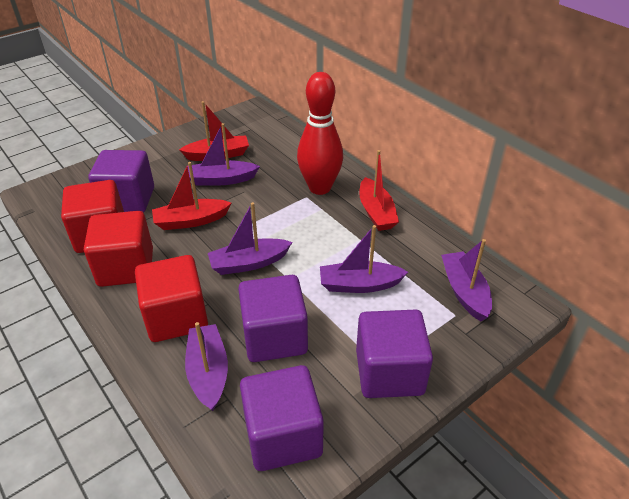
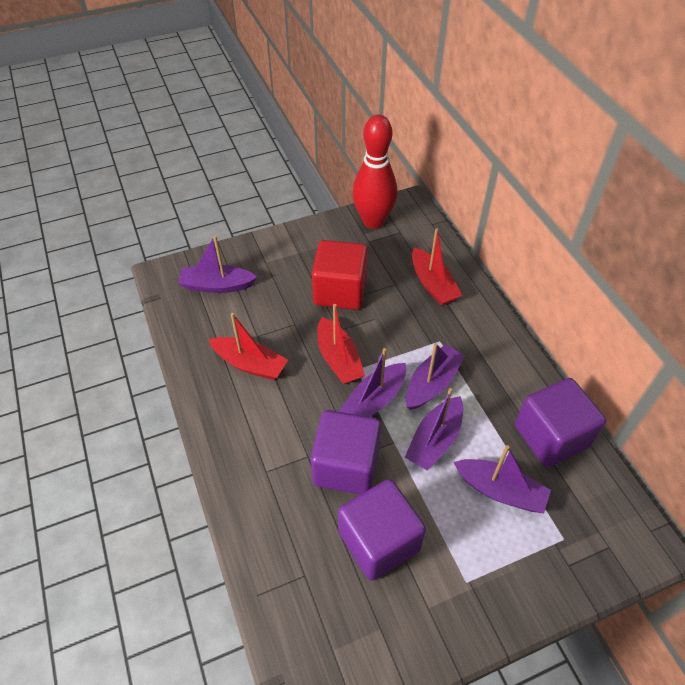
purple cube: [88,150,154,213] [238,275,308,362] [240,365,324,471] [356,310,433,398] = 4 -> [311,410,381,495] [338,479,426,581] [515,378,606,467] = 3
red cube: [61,180,124,253] [84,211,153,287] [135,255,208,342] = 3 -> [312,240,368,310] = 1

